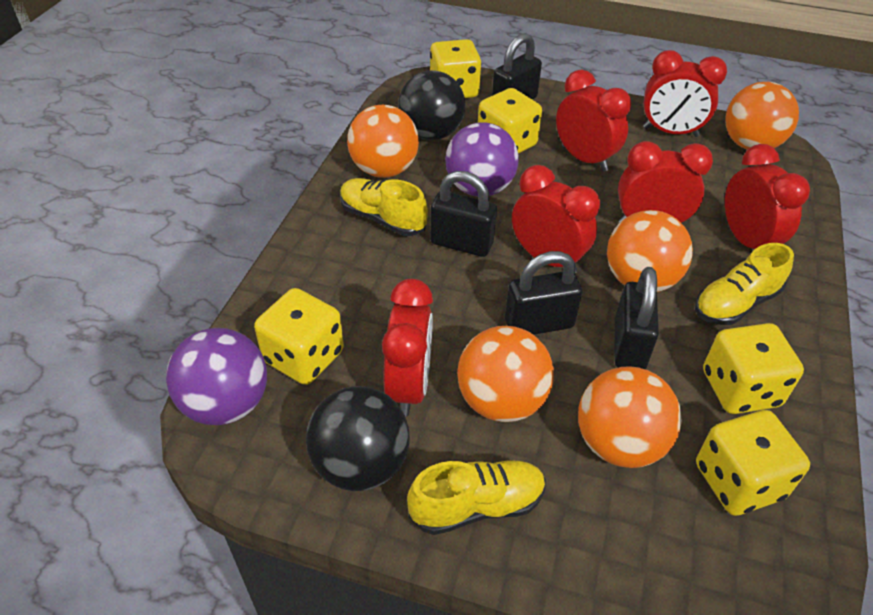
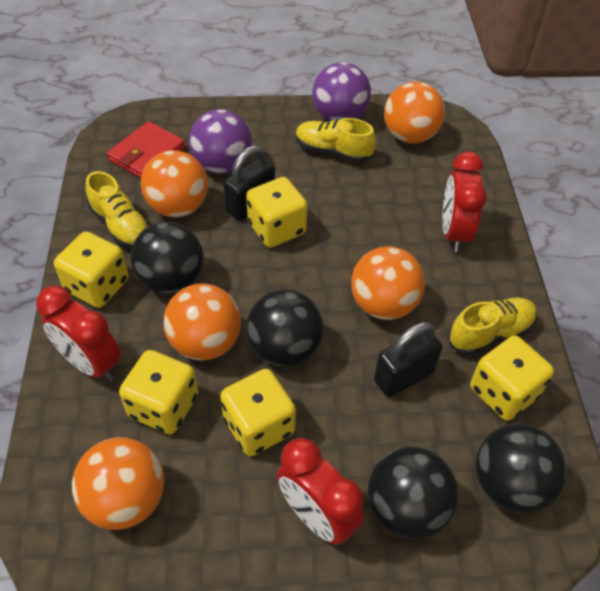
black ball: [306,386,410,491] [398,70,466,140] = 2 -> [131,222,204,294] [246,289,324,367] [368,446,459,539] [475,424,567,513] = 4
black padlock: [430,171,497,257] [492,33,542,100] [505,251,582,335] [614,267,659,369] = 4 -> [223,146,275,221] [374,322,442,397] = 2
red clock: [382,279,433,417] [512,165,600,273] [556,70,631,172] [618,141,713,224] [643,50,727,137] [725,144,810,249] = 6 -> [36,286,121,381] [277,438,364,545] [442,152,487,252] = 3
red wallet: none = 0 -> [107,121,186,178] = 1

